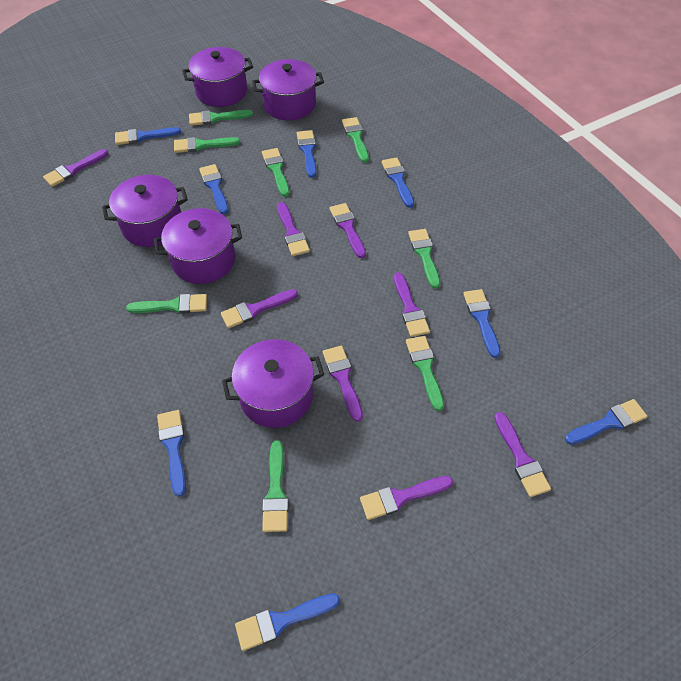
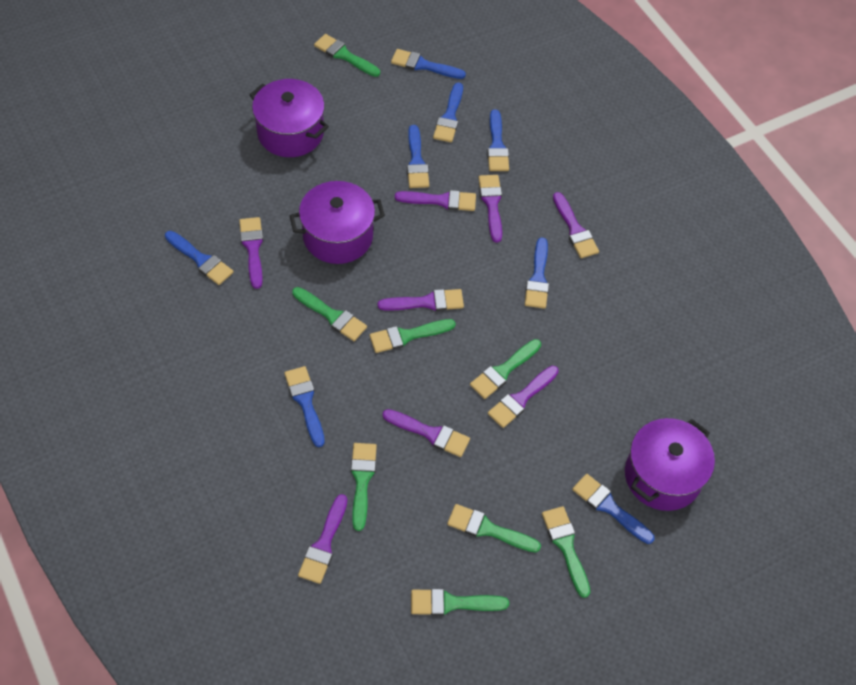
purple pot: [102,175,188,247] [154,208,242,284] [182,47,253,107] [222,339,324,428] [252,59,324,120] = 5 -> [250,79,329,157] [289,181,385,264] [625,418,715,511] = 3

